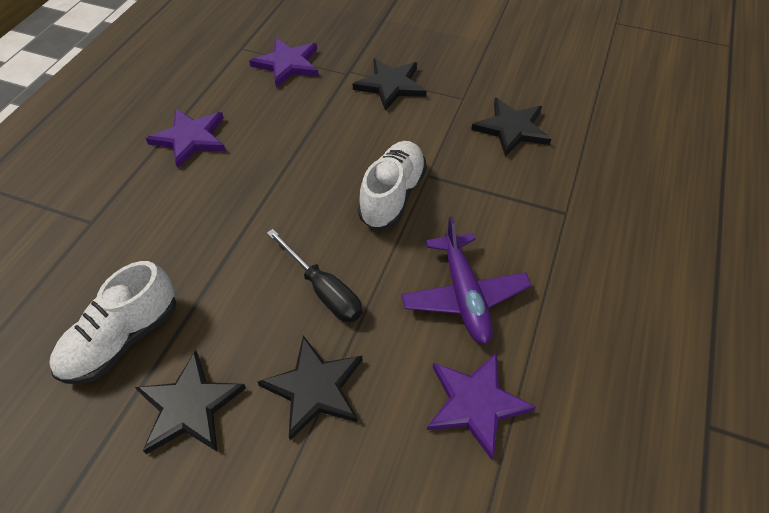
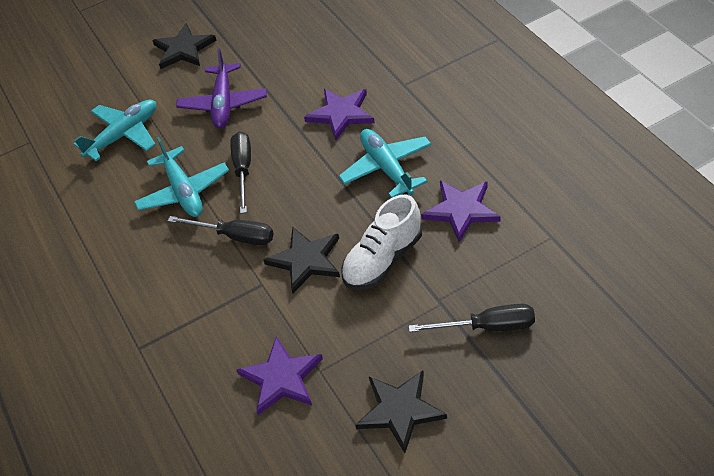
black screwdriver: [267,229,362,322] = 1 -> [168,216,274,245] [230,132,251,214] [409,304,535,332] = 3
black star: [135,350,246,454] [257,336,363,440] [353,58,426,111] [471,98,551,157] = 4 -> [152,23,217,69] [264,227,340,293] [355,371,447,453] = 3
turquoise plane: none = 0 -> [74,100,157,161] [134,137,229,217] [339,129,432,198] = 3
white shoe: [49,261,176,384] [358,141,427,229] = 2 -> [341,195,422,289] = 1

